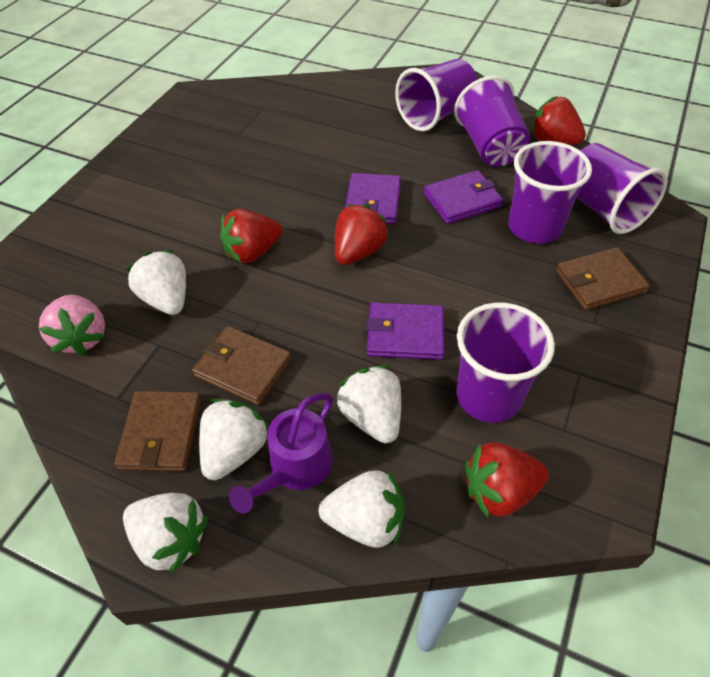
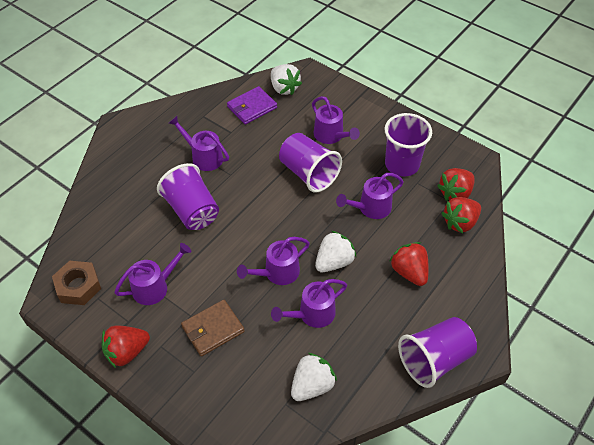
brown nut: none = 0 -> [52,261,101,305] = 1
brown wallet: [114,391,201,472] [192,326,292,405] [556,247,650,310] = 3 -> [181,300,245,356] = 1
pink strawberry: [39,295,105,356] = 1 -> none = 0
purple cup: [395,59,477,131] [454,75,530,167] [456,303,555,423] [508,141,592,244] [577,143,668,234] = 5 -> [157,163,219,230] [279,133,342,193] [384,113,432,177] [398,317,477,388] = 4
purple wallet: [345,173,401,224] [366,302,445,360] [424,170,504,224] = 3 -> [227,86,277,125] = 1
purple watering can: [229,393,333,513] = 1 -> [114,243,191,305] [169,116,229,171] [237,237,310,285] [271,279,347,328] [312,96,360,144] [336,173,404,219] = 6
white strawberry: [123,493,208,574] [126,250,186,315] [199,399,269,480] [318,470,405,548] [336,365,401,443] = 5 -> [271,64,302,95] [291,353,337,401] [315,231,357,272] = 3

